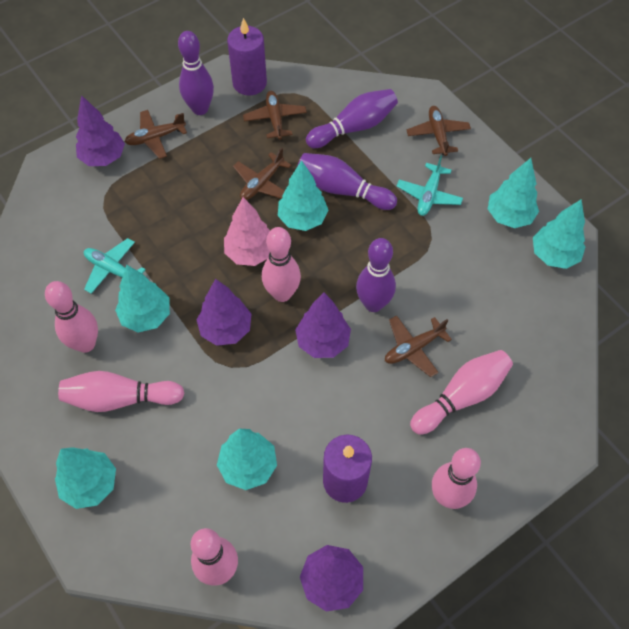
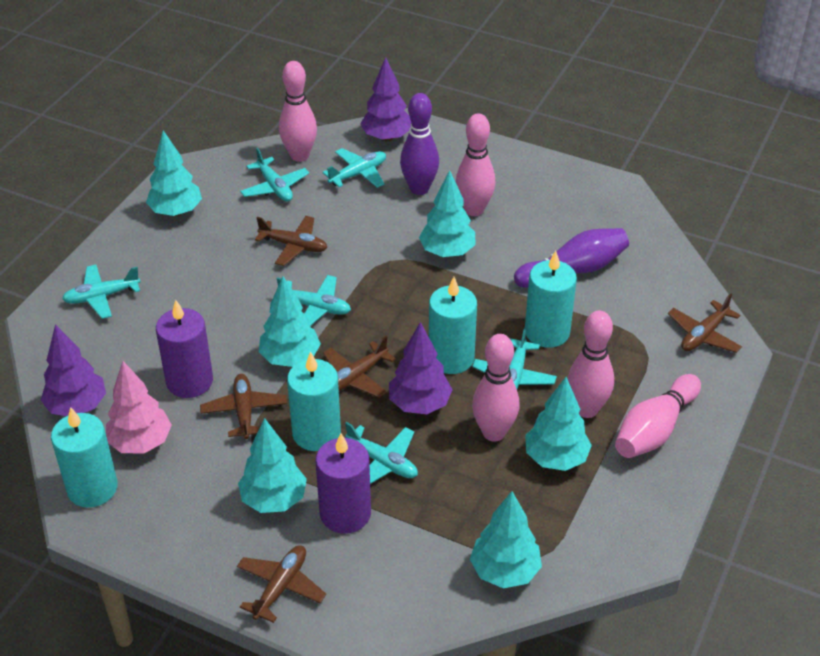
pink bowling pin: [45,281,98,353] [58,371,185,412] [191,528,238,586] [262,227,301,302] [410,350,513,435] [432,448,481,509] = 6 -> [279,61,317,162] [456,113,496,216] [472,334,519,442] [568,311,614,418] [615,374,701,458] = 5
purple bowling pin: [178,31,214,115] [298,153,397,210] [306,89,398,148] [356,238,396,312] = 4 -> [400,93,439,195] [514,228,629,288] = 2
purple tree: [76,95,125,166] [196,279,252,346] [295,293,351,358] [300,545,363,612] = 4 -> [41,324,106,416] [360,57,411,142] [389,322,453,414] = 3
turquoise candle: none = 0 -> [51,407,118,508] [287,351,341,451] [429,277,477,374] [525,251,577,348] = 4
turquoise plane: [84,238,146,294] [397,155,463,216] = 2 -> [62,265,140,319] [240,148,309,202] [277,275,351,325] [322,148,386,188] [345,422,418,484] [472,327,557,389] = 6

